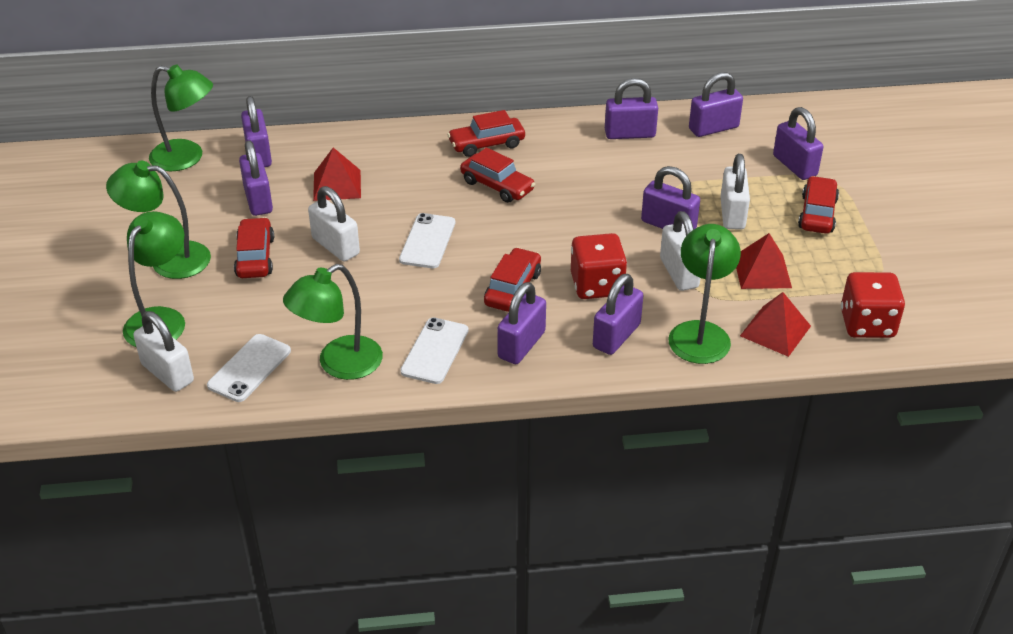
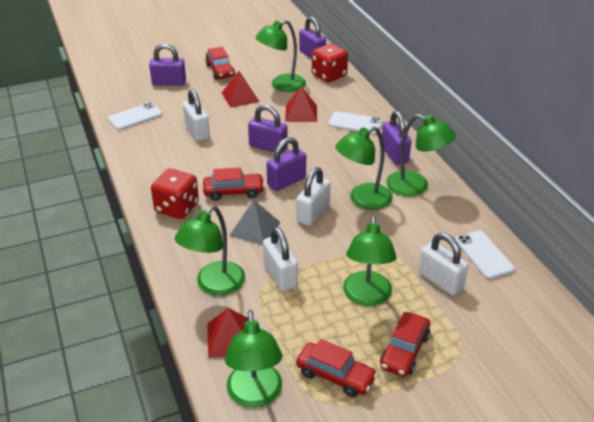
green lamp: [106,161,211,279] [123,211,185,347] [149,65,213,171] [283,264,383,380] [668,224,741,364] = 5 -> [175,206,245,295] [225,310,282,408] [255,20,306,92] [335,126,393,210] [343,216,396,306] [386,114,456,196] = 6
grey pyramid: none = 0 -> [229,200,280,245] = 1
purple padlock: [239,140,273,216] [241,96,272,167] [497,282,546,364] [593,274,643,355] [605,78,658,139] [641,166,700,229] [689,72,743,137] [773,107,823,180] = 8 -> [149,43,186,86] [248,105,288,154] [267,137,306,191] [299,17,326,59] [382,111,411,165] = 5
red car: [234,217,274,278] [447,110,525,157] [460,147,535,203] [484,247,541,312] [798,176,839,234] = 5 -> [203,167,265,201] [205,47,235,80] [296,339,378,397] [380,312,430,377] = 4

